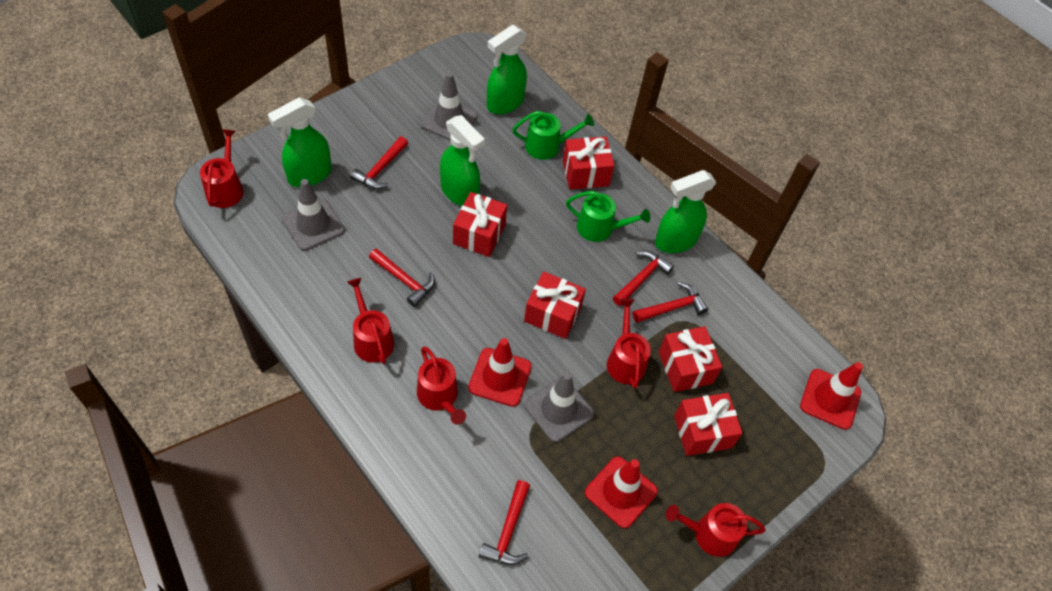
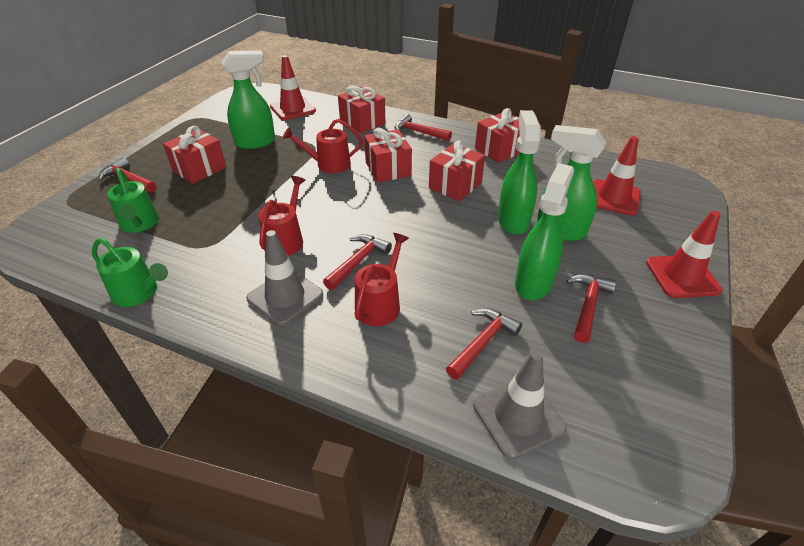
grey traffic cone: [282,179,345,251] [421,72,478,141] [524,372,594,442] = 3 -> [246,230,323,326] [473,350,567,459] = 2
red watering can: [200,129,243,208] [347,278,394,364] [417,346,466,425] [607,299,651,389] [666,503,766,557] = 5 -> [258,176,305,256] [283,119,363,173] [355,233,409,326] = 3

